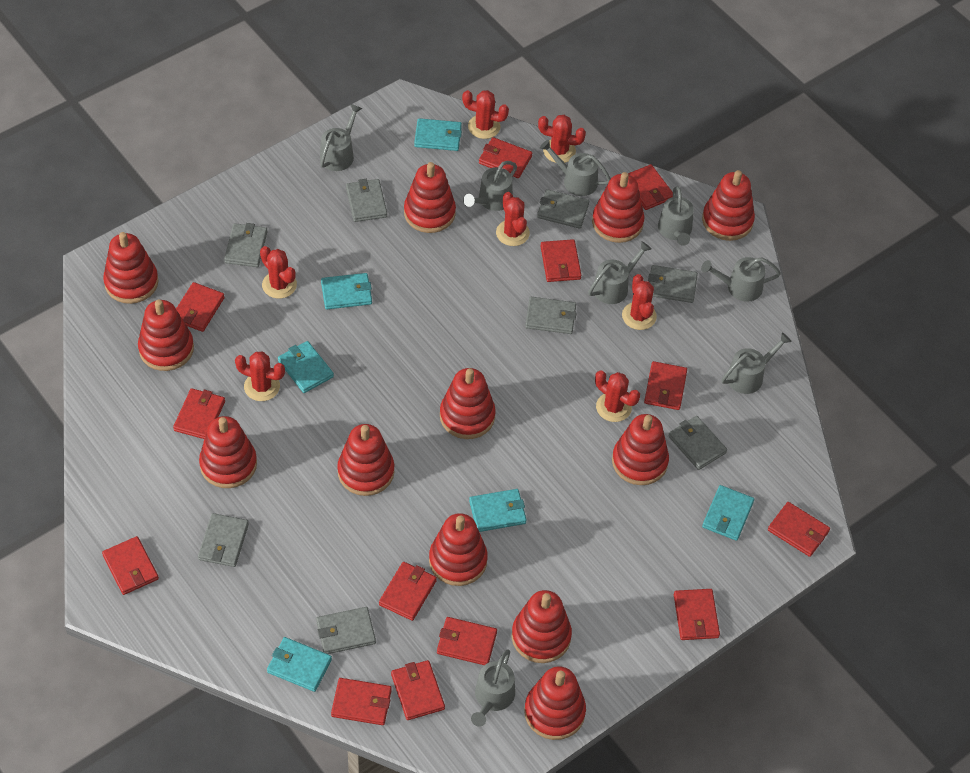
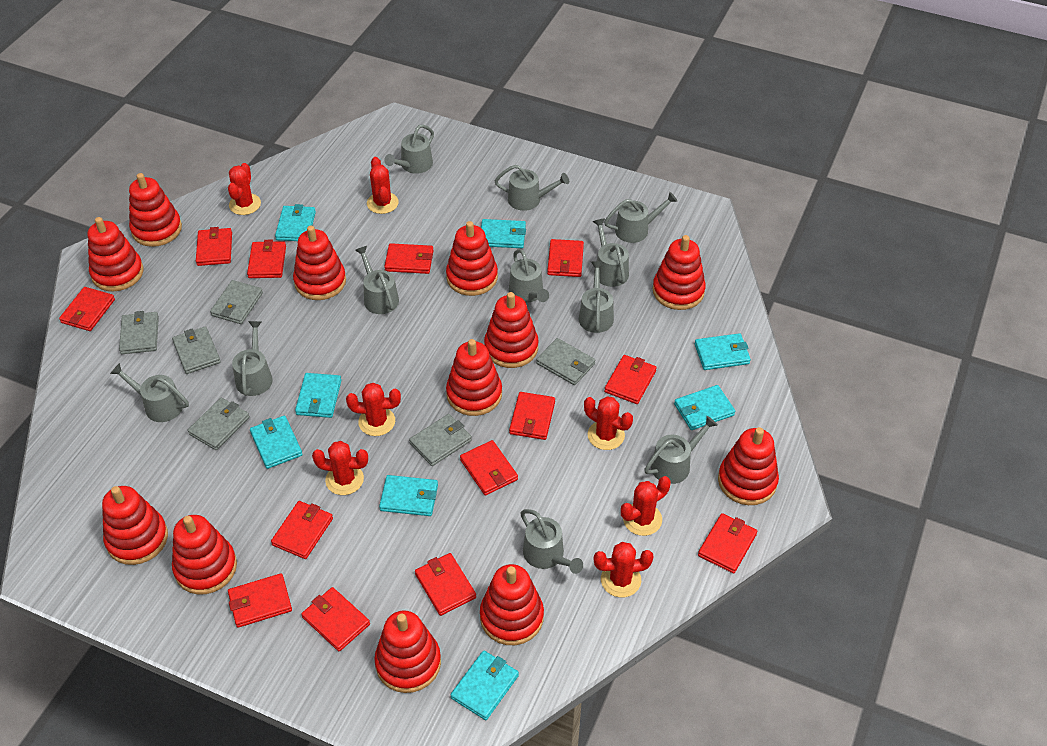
grey wallet: [198,513,249,567] [224,223,267,267] [316,607,376,654] [346,179,387,222] [525,297,576,334] [537,189,589,229] [648,265,698,303] [668,416,727,470] = 8 -> [119,311,159,354] [172,326,221,374] [188,398,250,450] [210,280,263,324] [409,414,472,466] [536,338,595,385] = 6
grey watering can: [320,104,363,171] [463,161,517,211] [471,649,515,727] [540,140,611,196] [588,241,651,304] [658,186,694,246] [701,257,781,302] [722,332,792,394] = 8 -> [110,363,189,422] [232,321,273,396] [355,246,399,314] [384,124,434,174] [495,165,569,211] [509,249,549,303] [520,509,583,574] [579,261,614,333] [593,218,629,287] [604,192,678,243] [644,416,718,484] = 11
turquoise wallet: [267,637,332,692] [278,341,334,393] [321,273,372,309] [414,118,462,151] [469,489,527,532] [702,485,754,541] = 6 -> [250,416,303,469] [275,204,316,241] [295,373,342,418] [379,475,438,516] [450,651,519,720] [481,219,526,248] [674,385,735,430] [695,333,751,370] = 8

